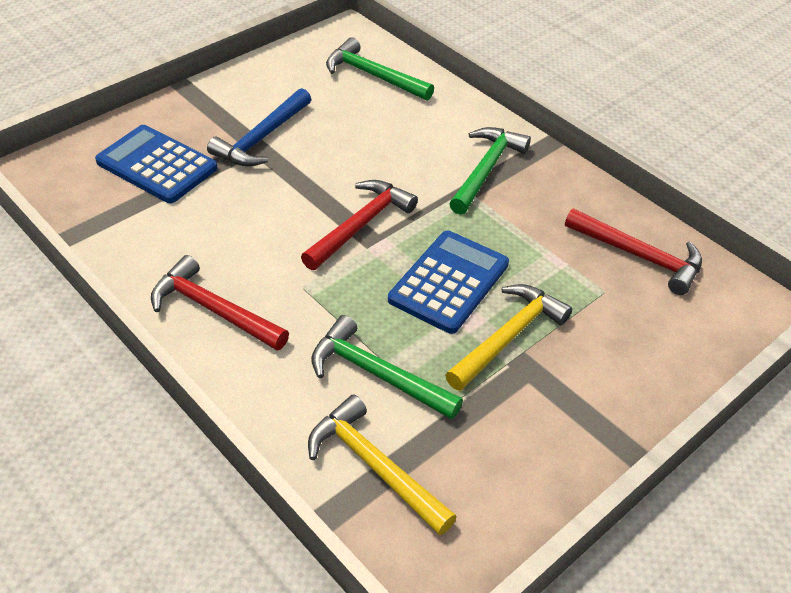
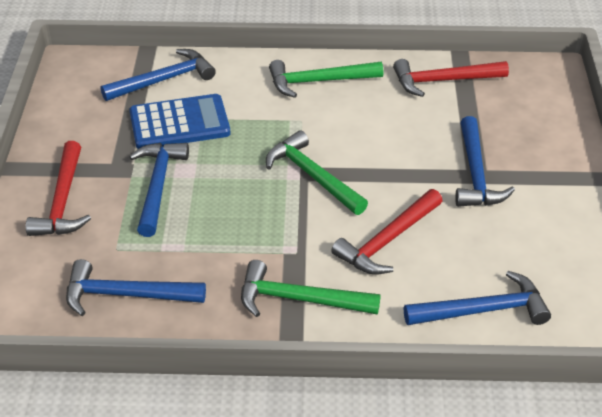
blue calculator: [95,125,217,203] [388,231,509,334] = 2 -> [129,94,230,149] = 1
blue hammer: [207,88,311,167] = 1 -> [66,259,206,316] [101,49,216,101] [129,143,189,237] [404,271,551,325] [455,116,515,207] = 5
yellow hammer: [308,394,457,536] [445,284,572,391] = 2 -> none = 0

